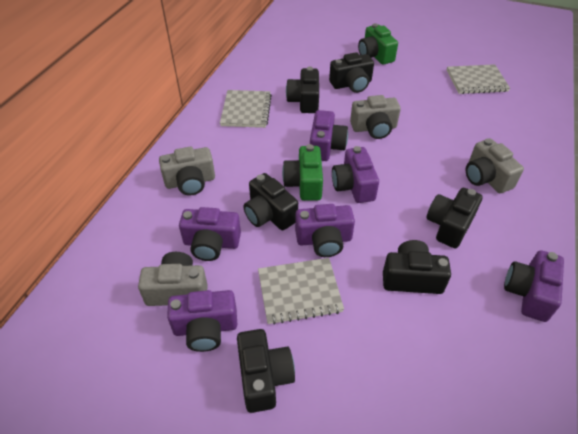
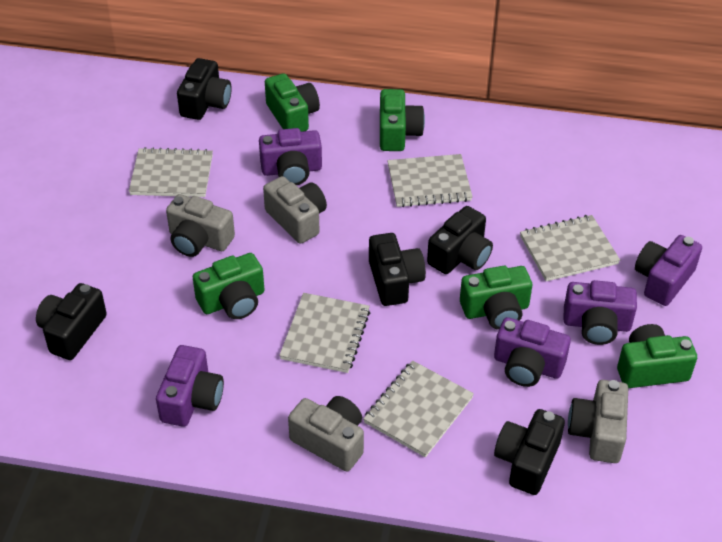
black camera: [237,329,295,413] [243,173,298,230] [286,67,319,113] [329,52,374,93] [383,240,451,294] [426,188,483,248] = 6 -> [36,283,107,360] [177,58,232,120] [369,233,426,306] [427,206,493,274] [494,409,565,495] = 5
green camera: [282,144,323,201] [358,23,398,65] = 2 -> [193,253,265,319] [265,73,320,132] [380,89,425,151] [460,266,532,330] [617,324,697,388] = 5
grey notebook: [220,90,272,128] [258,258,344,325] [447,64,510,94] = 3 -> [129,147,213,197] [279,293,370,373] [363,360,474,457] [387,154,473,207] [520,215,620,281] = 5
purple camera: [167,290,237,352] [179,207,241,261] [295,204,355,257] [310,110,348,161] [332,146,379,203] [504,250,564,322] = 6 -> [156,345,224,427] [259,128,322,185] [494,317,571,387] [563,280,637,345] [635,235,702,306] = 5

